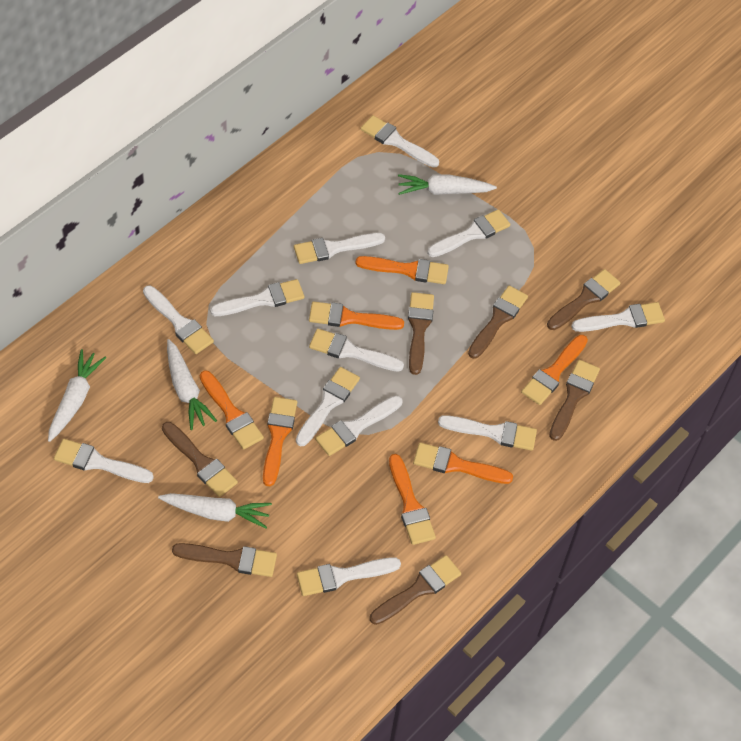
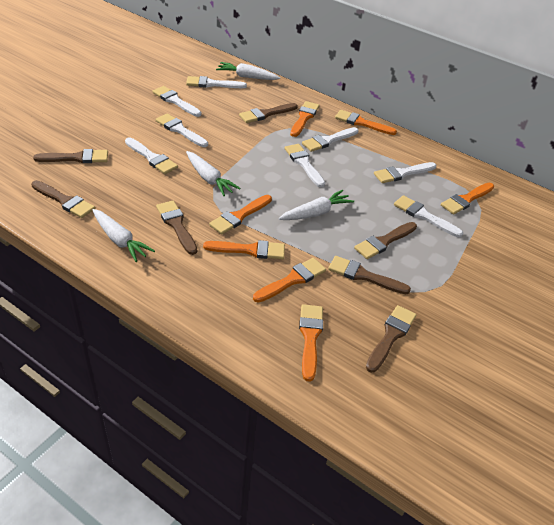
white brush: [54,439,154,483] [143,286,214,354] [210,279,304,316] [294,233,385,264] [296,367,360,446] [297,557,401,596] [309,328,404,372] [315,396,402,456] [361,115,439,168] [427,209,510,257] [438,415,537,451] [571,302,665,332] = 12 -> [125,137,178,174] [152,86,201,117] [155,113,208,147] [186,76,247,88] [285,144,325,187] [302,127,358,152] [374,162,436,183] [394,195,463,237] = 8

